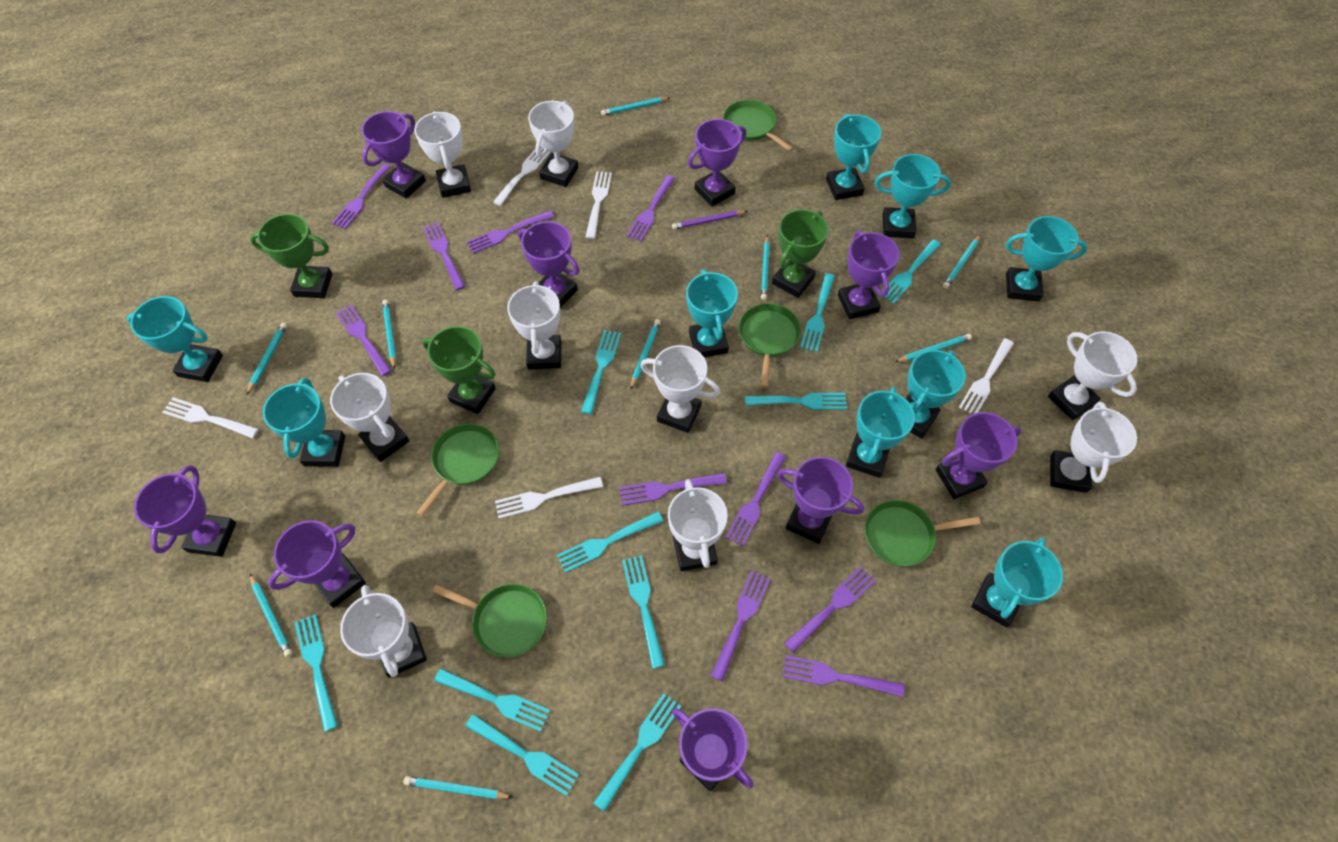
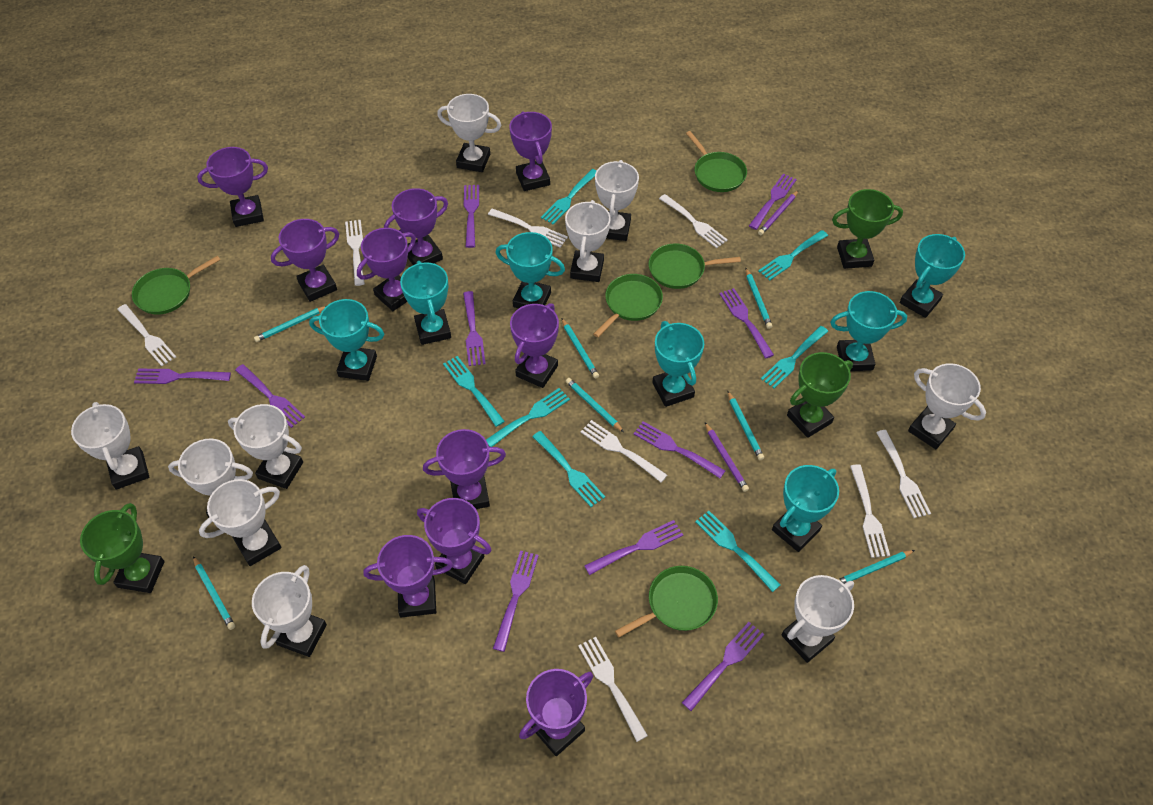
purple pencil: [672,211,748,229] = 1 -> [705,422,749,492] [758,190,799,235] = 2
purple trophy: [134,465,236,557] [268,520,366,608] [361,111,426,199] [518,221,580,308] [672,708,754,791] [688,119,746,206] [777,457,864,544] [838,231,900,319] [935,412,1022,499] = 9 -> [197,147,268,227] [271,219,339,302] [357,228,416,311] [363,535,453,617] [384,188,448,265] [417,498,491,584] [423,429,506,509] [509,111,552,191] [510,303,559,388] [519,669,593,756] = 10
turquoise fork: [295,614,338,732] [434,669,550,732] [465,714,579,796] [557,511,663,573] [581,330,621,414] [594,693,681,812] [622,555,665,669] [745,393,847,410] [800,273,835,352] [882,239,941,304] = 10 -> [443,356,505,427] [486,388,570,447] [532,431,605,507] [541,169,597,224] [695,511,780,592] [758,230,828,281] [761,326,828,389] = 7
turquoise pencil: [247,323,287,395] [250,574,292,657] [382,300,396,369] [404,776,513,799] [601,97,669,116] [630,319,661,390] [761,235,770,300] [895,334,972,362] [943,235,981,288] = 9 -> [193,556,235,630] [254,306,326,342] [561,318,599,379] [566,378,624,432] [728,391,764,460] [746,268,772,329] [838,550,915,584] = 7
turquoise trophy: [127,296,223,382] [263,377,345,467] [686,269,738,357] [826,114,881,200] [846,387,915,478] [875,154,951,239] [906,350,966,439] [971,537,1063,627] [1006,216,1088,302] = 9 -> [309,299,384,381] [400,261,451,345] [496,232,565,308] [652,321,704,407] [772,465,839,552] [830,291,907,371] [900,234,965,318] = 7
white fork: [162,397,259,439] [493,147,551,206] [495,477,603,519] [585,171,612,239] [959,338,1014,414] = 5 -> [117,304,176,366] [345,220,365,286] [488,209,568,248] [578,637,648,742] [580,420,667,482] [659,194,728,248] [850,464,890,558] [876,430,931,518] = 8
white trophy: [330,373,409,462] [340,585,427,677] [414,111,471,198] [507,281,561,369] [528,101,579,187] [640,345,720,433] [668,479,728,571] [1048,331,1137,420] [1050,401,1137,493] = 9 -> [71,402,149,490] [168,438,253,517] [199,479,281,566] [228,404,303,489] [252,565,327,657] [437,94,501,172] [565,200,611,282] [595,160,639,241] [781,575,854,663] [908,363,986,449] = 10

